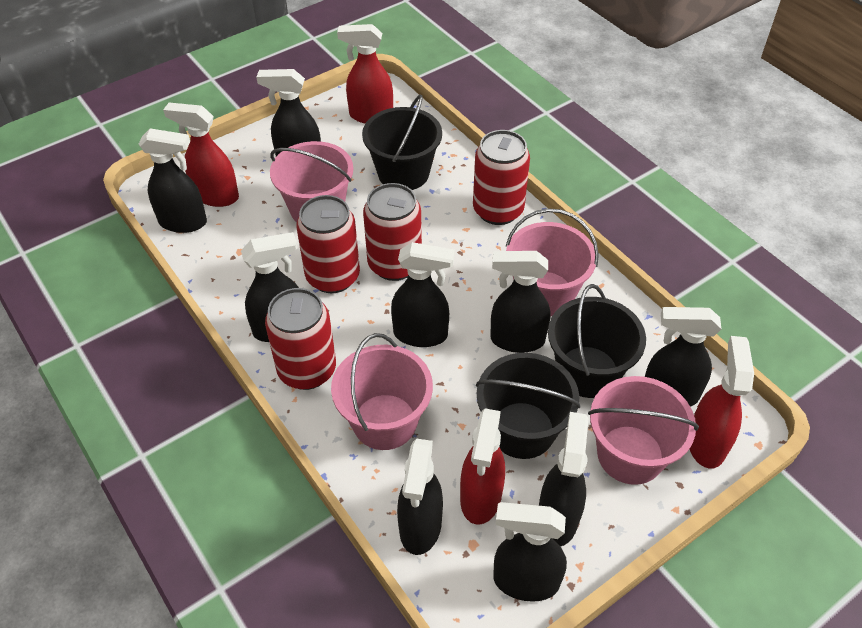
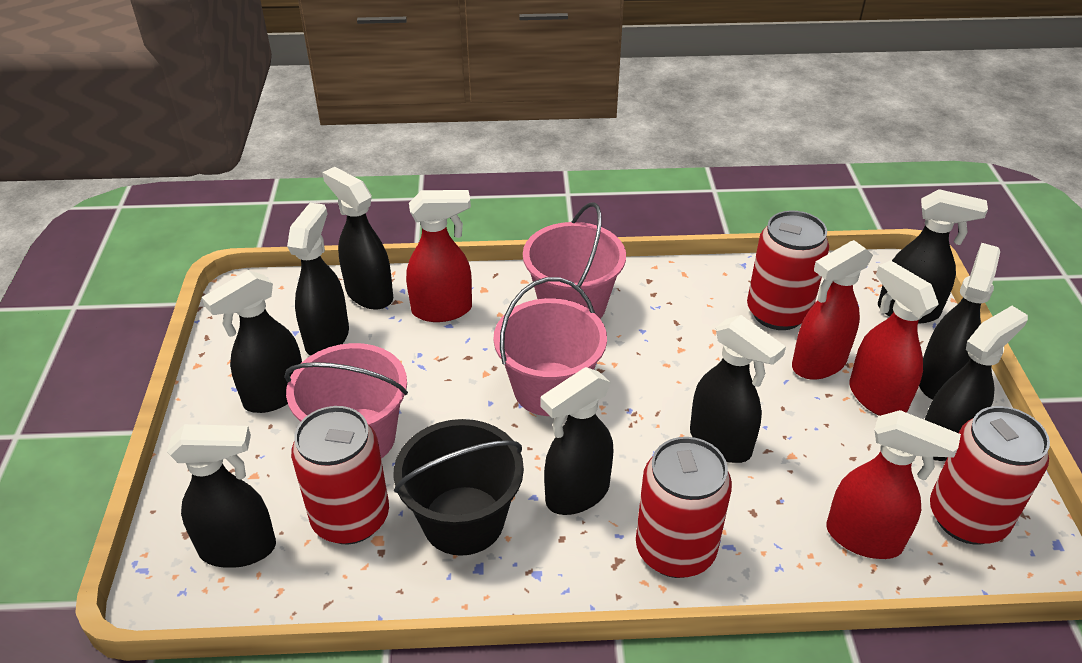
black bucket: [362,94,442,190] [476,353,580,459] [548,284,646,398] = 3 -> [394,419,524,556] = 1
pink bucket: [270,141,353,222] [331,333,433,450] [506,208,599,317] [588,376,699,485] = 4 -> [284,343,408,459] [494,277,607,416] [523,202,626,319] = 3

